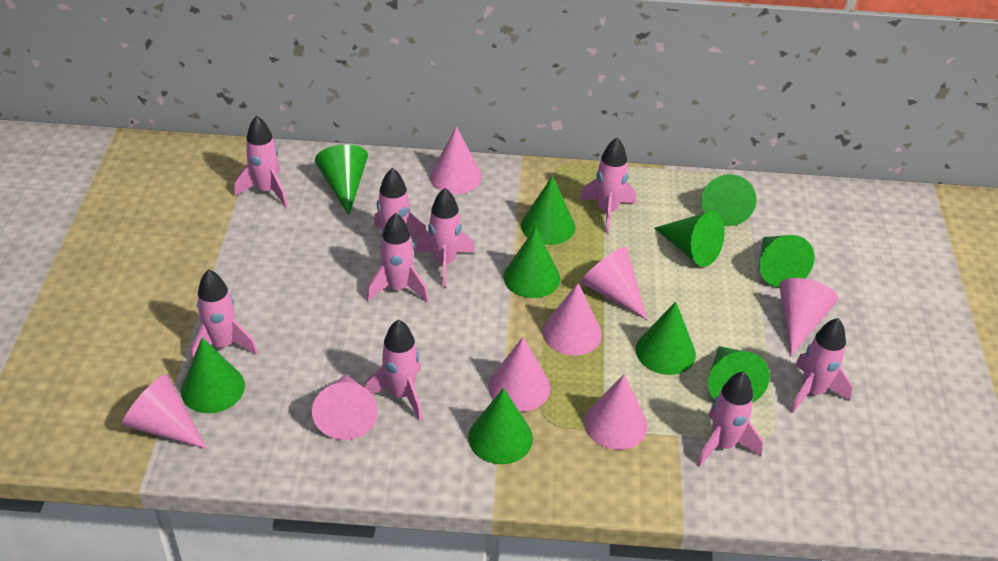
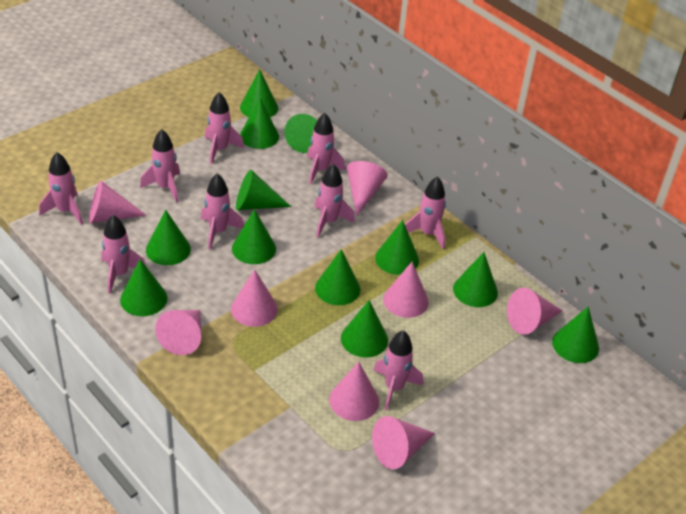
green cone: [181,337,245,413] [315,145,368,215] [468,388,533,464] [504,227,560,298] [521,176,575,245] [636,302,696,375] [655,211,725,267] [701,174,757,226] [708,346,770,403] [759,235,815,288] = 10 -> [120,259,167,316] [146,210,191,265] [232,209,276,264] [236,170,291,210] [240,69,278,117] [240,98,279,149] [284,114,317,153] [315,249,360,305] [341,300,388,358] [375,220,419,275] [453,252,498,307] [552,307,599,363] = 12

